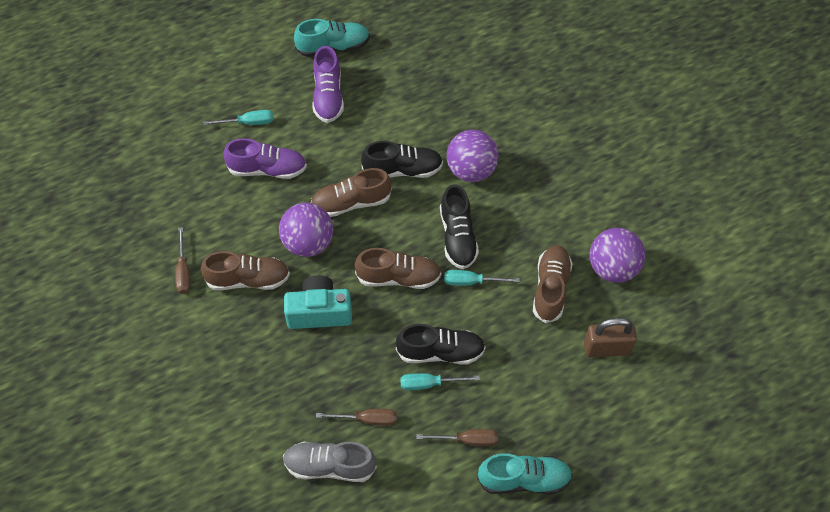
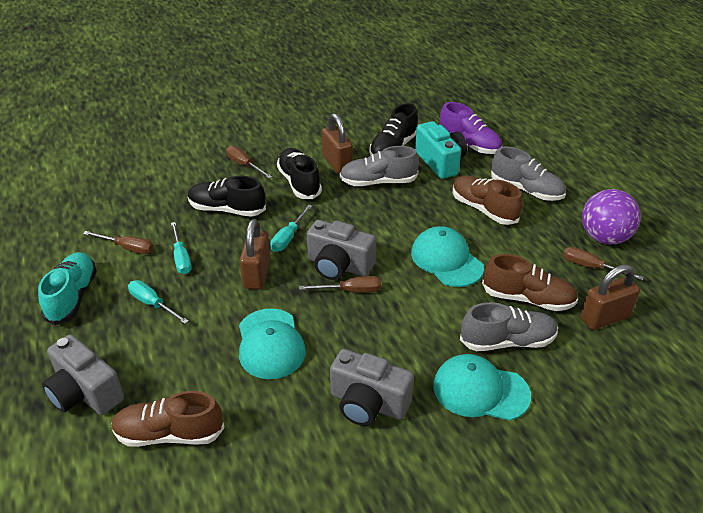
brown padlock: [584,318,637,357] = 1 -> [239,219,271,290] [322,113,353,174] [581,264,640,330] = 3
brown screwdriver: [175,227,191,294] [316,409,397,426] [416,429,498,446] = 3 -> [83,231,153,254] [226,146,272,179] [299,276,381,293] [563,247,644,280] = 4
brown shoe: [201,251,290,290] [311,168,392,217] [355,248,441,289] [533,245,573,323] = 4 -> [111,391,225,447] [453,176,523,225] [482,254,578,311] = 3
grey camera: none = 0 -> [42,334,124,415] [307,220,376,280] [330,349,414,426] = 3
grey shoe: [283,442,377,482] = 1 -> [340,146,419,186] [460,302,558,351] [491,147,566,201] = 3
purple ball: [279,203,333,257] [447,130,499,182] [590,228,645,283] = 3 -> [582,189,641,245] = 1
purple shoe: [223,138,307,179] [313,46,344,123] = 2 -> [440,102,502,154] = 1
turquoise cap: none = 0 -> [239,308,306,379] [411,226,484,287] [433,354,531,421] = 3
turquoise shoe: [294,19,370,57] [477,453,573,494] = 2 -> [38,252,97,325] = 1

